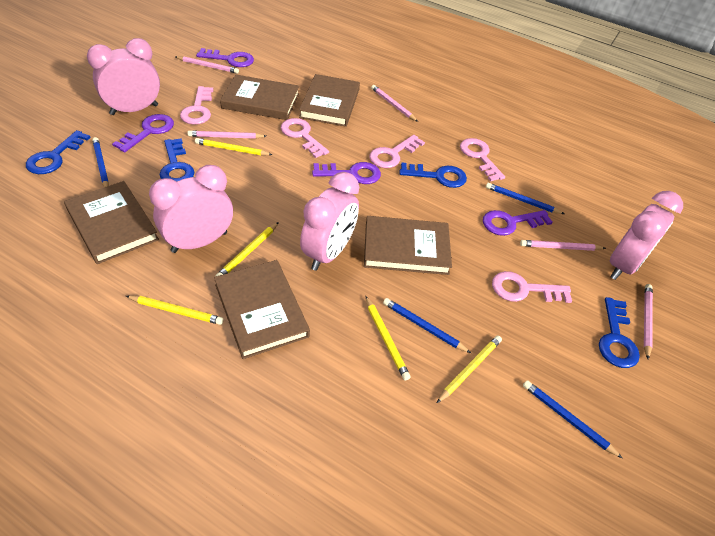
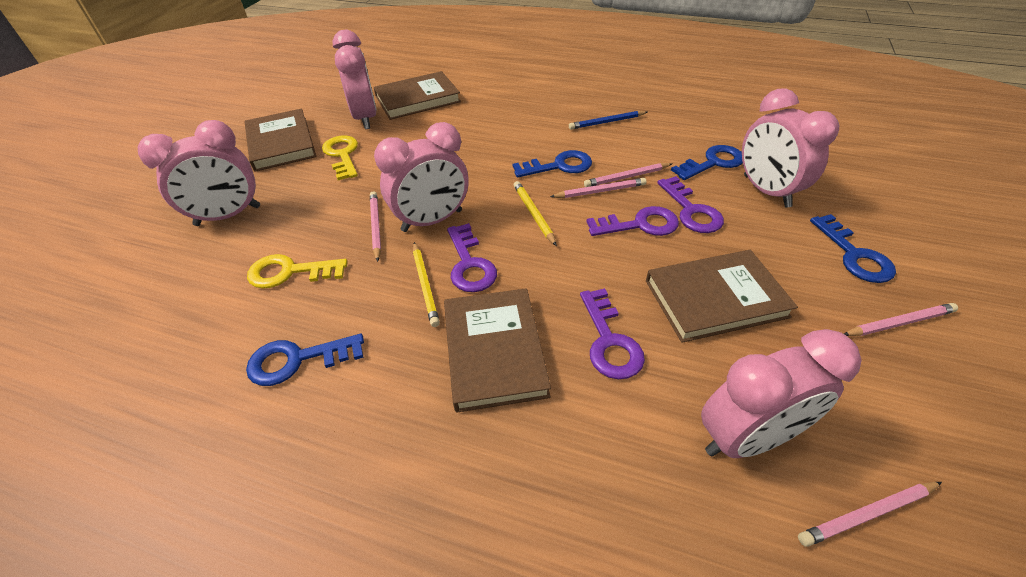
blue pencil: [92,137,109,187] [383,298,471,353] [486,183,564,214] [523,380,623,459] = 4 -> [569,111,647,130] = 1
brown book: [64,181,159,264] [214,260,310,359] [220,75,299,120] [299,74,360,127] [364,216,452,275] = 5 -> [245,109,316,172] [373,71,461,120] [444,288,551,413] [646,250,798,343] = 4
pink clock: [87,38,160,115] [149,165,233,253] [300,172,359,271] [609,191,683,280] = 4 -> [138,120,260,226] [332,30,377,129] [374,122,469,232] [701,329,862,458] [742,88,839,208] = 5
pink key: [180,86,213,125] [281,118,329,158] [370,135,425,168] [460,138,505,181] [492,271,572,303] = 5 -> none = 0
yellow key: none = 0 -> [247,254,348,289] [322,136,358,180] = 2
yellow pencil: [126,295,223,325] [195,138,273,156] [215,222,279,277] [366,296,411,381] [437,335,502,403] = 5 -> [413,242,440,327] [514,181,557,246] = 2

